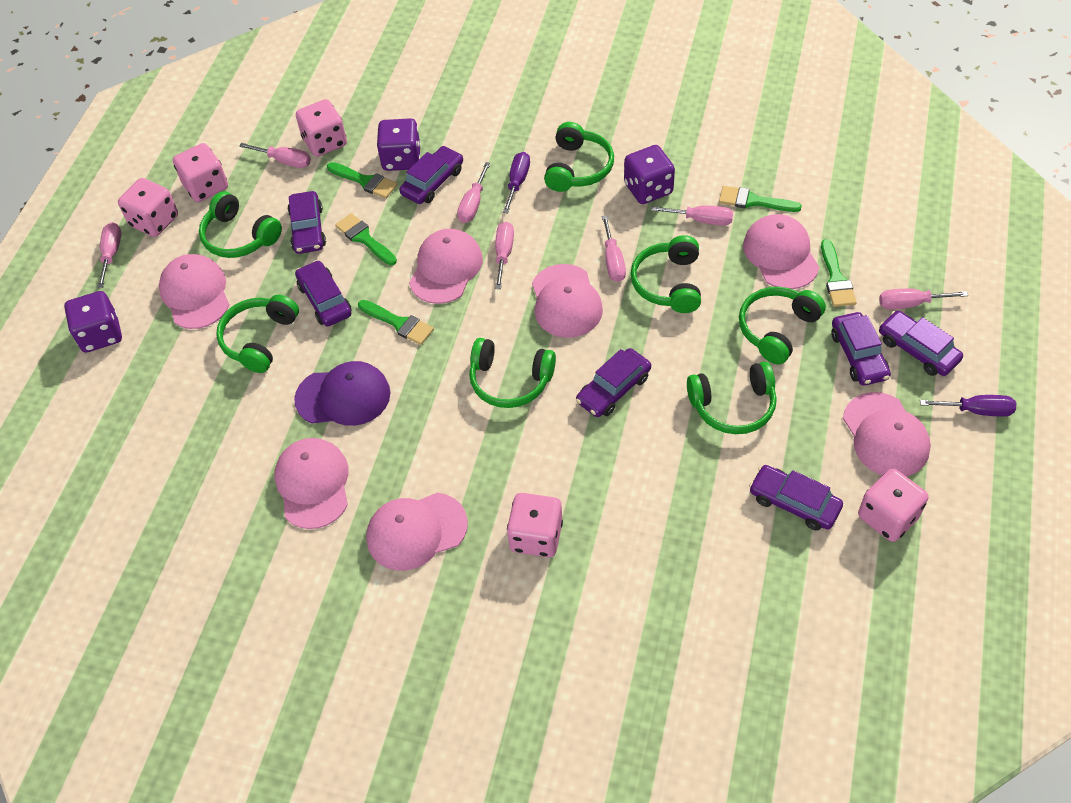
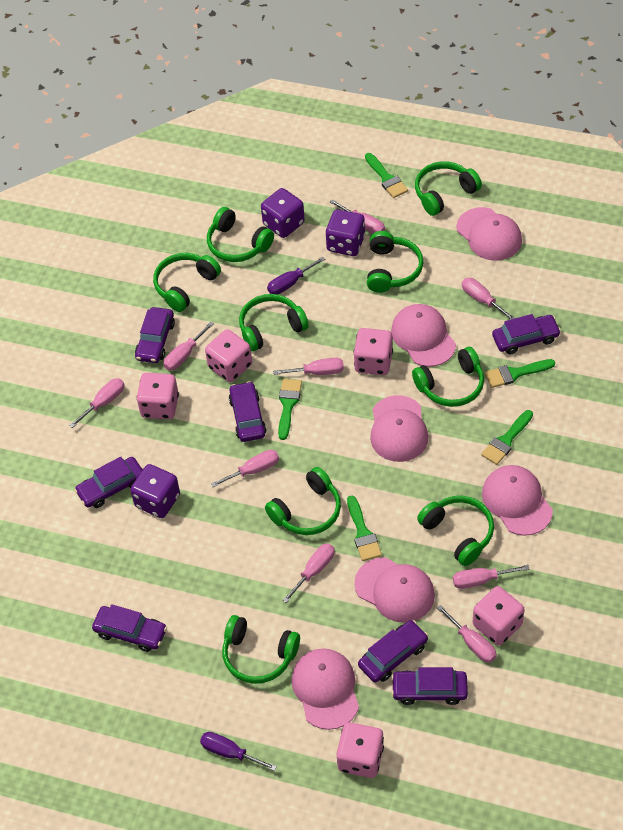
green headphones: [199,191,282,258] [216,295,299,373] [469,338,556,408] [544,122,614,192] [631,235,701,313] [687,362,777,434] [739,287,826,364] = 7 -> [153,253,221,312] [207,207,274,262] [222,615,300,684] [239,294,309,352] [265,467,341,535] [367,231,424,293] [412,347,484,407] [415,161,482,216] [417,496,494,566] = 9
pink cap: [159,254,229,329] [274,438,349,529] [366,493,468,571] [409,229,483,304] [532,264,603,338] [743,214,819,289] [843,392,931,476] = 7 -> [291,648,359,730] [354,557,435,623] [370,395,429,462] [391,304,456,367] [456,207,522,261] [482,465,553,536] = 6
pink screwdriver: [97,222,121,288] [239,143,311,168] [457,162,491,223] [495,222,514,289] [602,216,626,282] [651,205,733,226] [879,289,968,309] = 7 -> [69,378,125,428] [163,321,214,371] [211,450,279,487] [273,358,344,375] [283,543,335,603] [330,199,385,234] [437,605,497,663] [453,565,530,589] [462,278,515,320] = 9
purple cap: [294,361,390,426] = 1 -> none = 0

